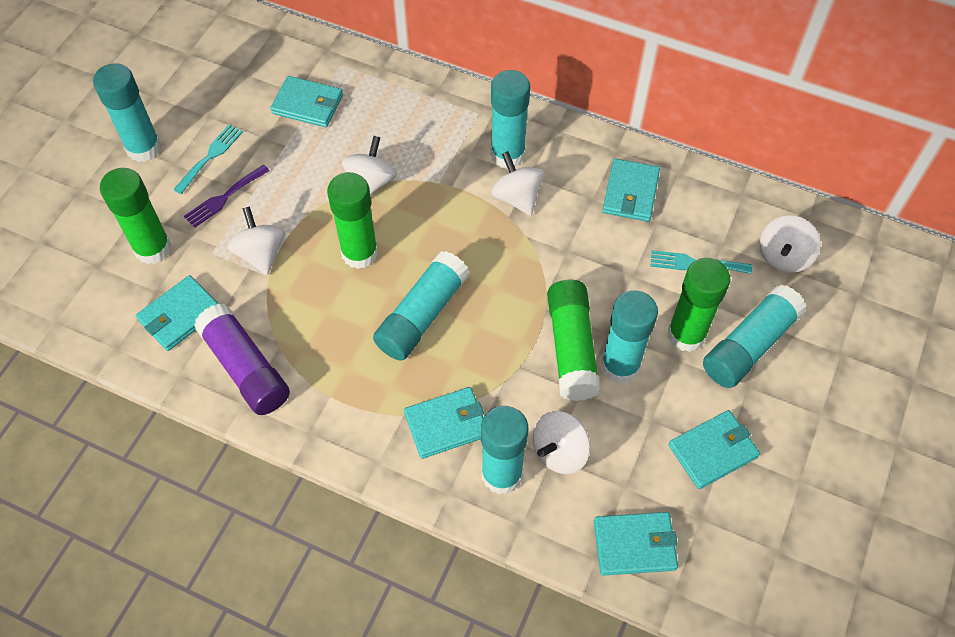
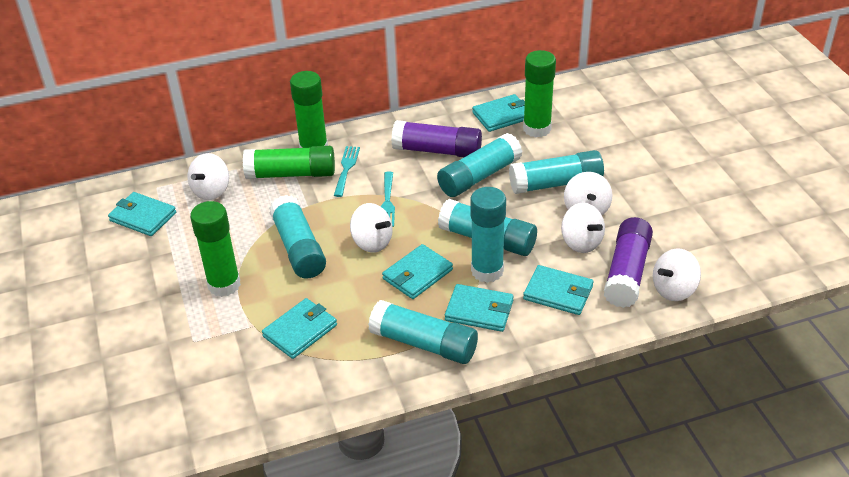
purple fork: [184,165,270,228] = 1 -> none = 0
purple glue stick: [194,304,290,415] = 1 -> [391,120,482,157] [604,217,653,308] = 2

